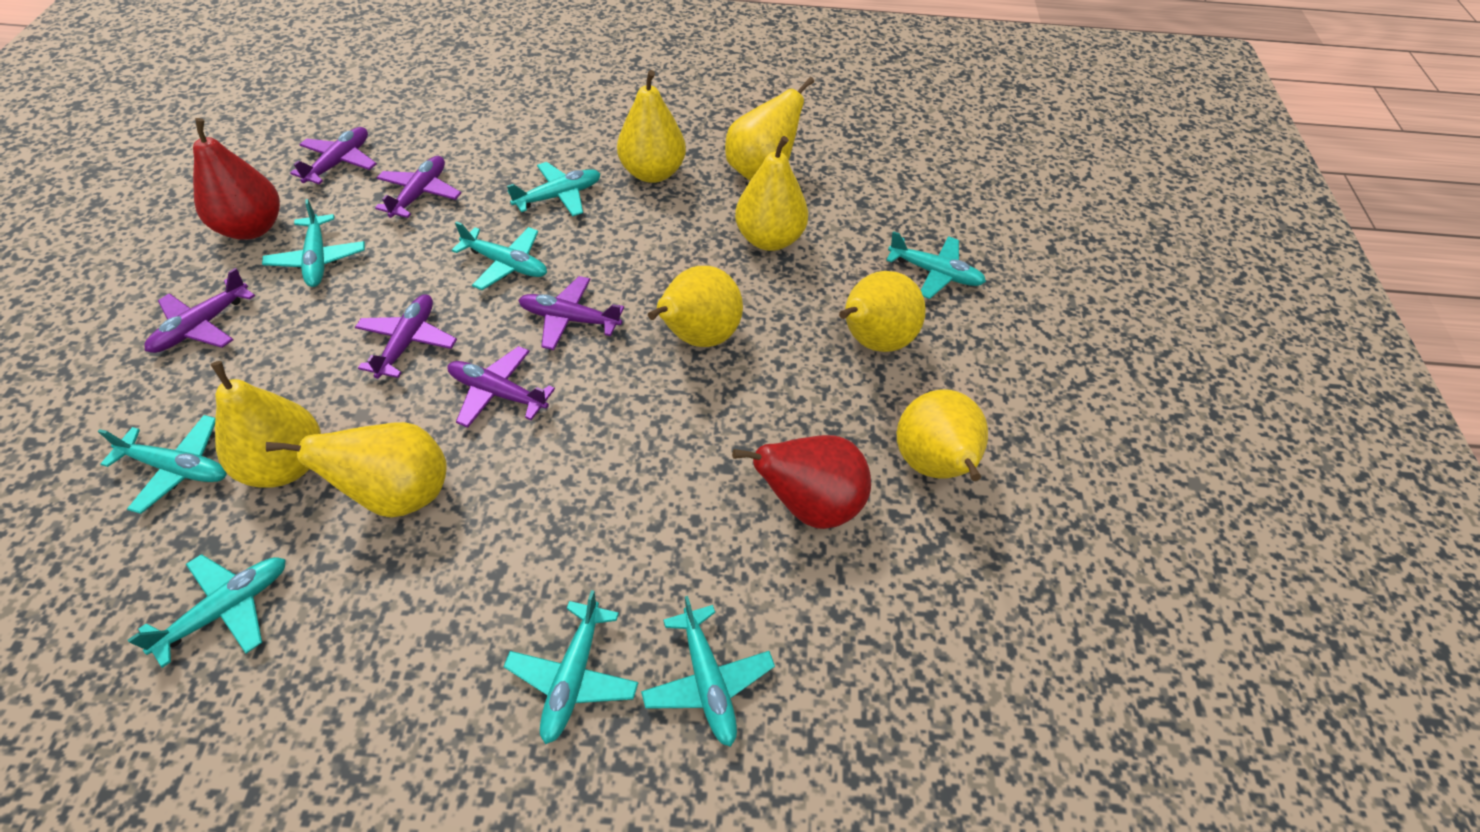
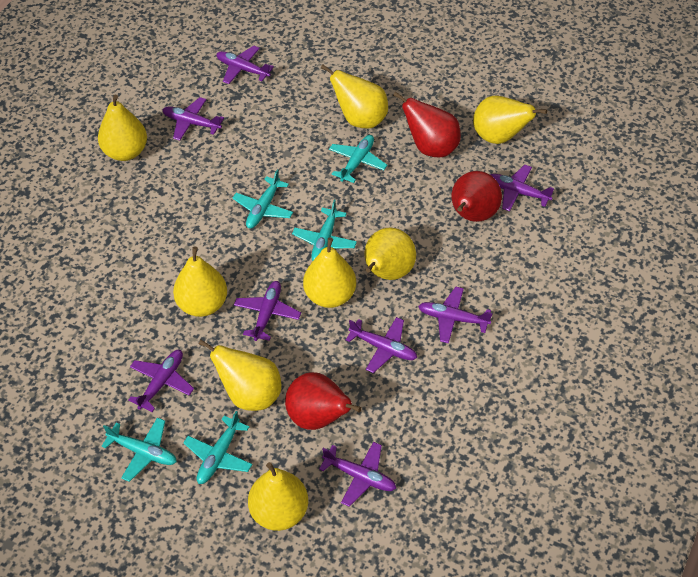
purple plane: [144,268,255,353] [290,127,377,184] [355,294,457,379] [375,156,461,218] [447,346,555,428] [518,276,624,350] = 6 -> [128,350,194,412] [163,97,224,141] [216,46,274,84] [234,281,301,341] [319,442,396,507] [346,317,417,373] [418,287,492,343] [490,165,554,211] = 8
red pear: [193,118,280,240] [732,435,871,529] = 2 -> [285,372,362,430] [393,92,461,157] [452,171,502,222] = 3
turquoise plane: [97,415,227,514] [128,554,286,668] [262,199,365,287] [452,221,547,290] [503,590,638,744] [507,162,601,216] [641,596,775,747] [886,231,986,299] = 8 -> [101,418,177,482] [183,411,252,484] [232,169,293,229] [292,200,357,261] [329,135,387,183] = 5

